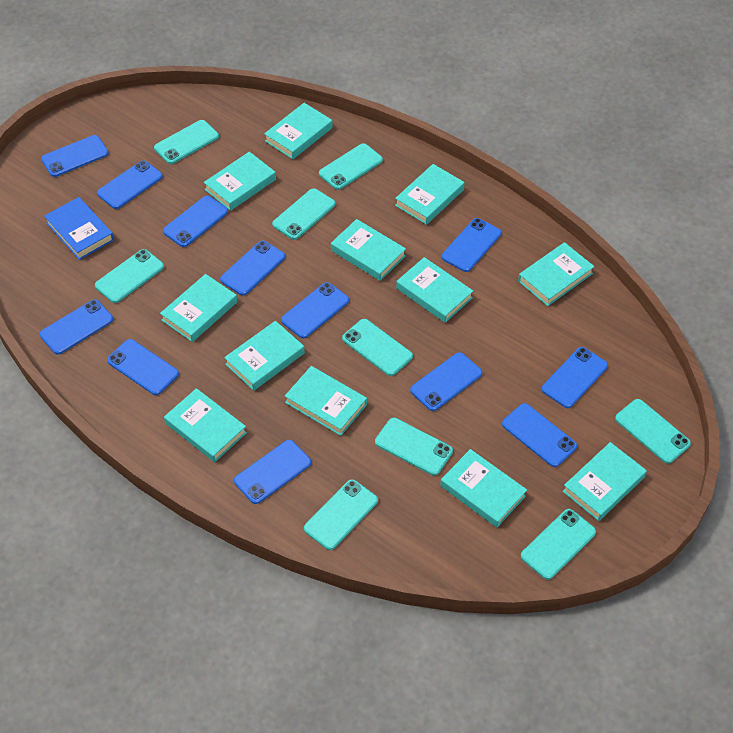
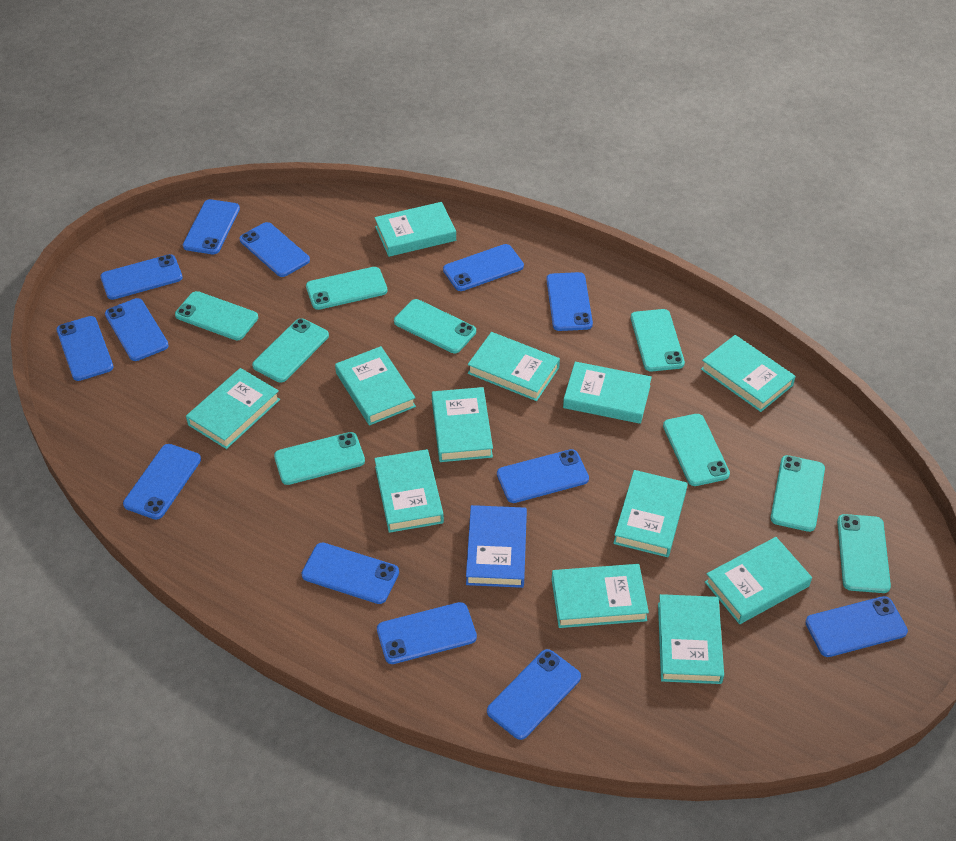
blue phone: [40,299,113,355] [41,135,109,177] [97,160,163,209] [107,339,179,395] [163,196,228,247] [220,241,285,296] [234,440,311,504] [281,282,349,338] [410,352,482,411] [442,218,501,272] [502,403,577,467] [541,347,608,408] = 12 -> [56,316,114,381] [100,254,183,300] [105,298,169,361] [123,444,201,520] [183,199,240,254] [239,222,310,277] [301,543,399,604] [377,602,477,664] [443,244,524,291] [487,649,581,740] [497,449,589,503] [546,272,593,331] [805,596,908,657] = 13

